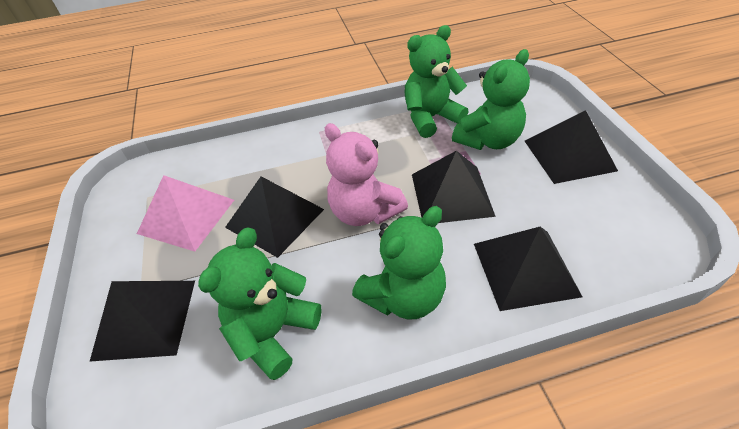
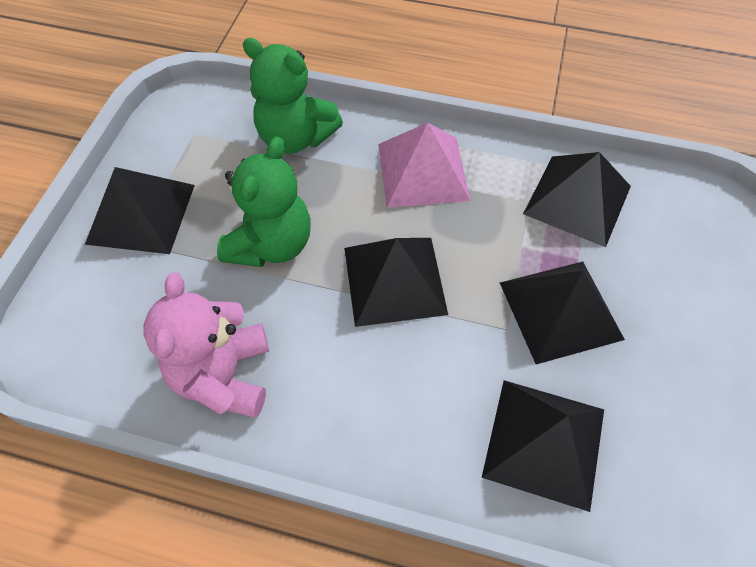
green teddy bear: [198,227,322,380] [352,206,446,319] [405,25,468,138] [452,49,530,150] = 4 -> [217,137,311,267] [243,38,343,154] = 2

